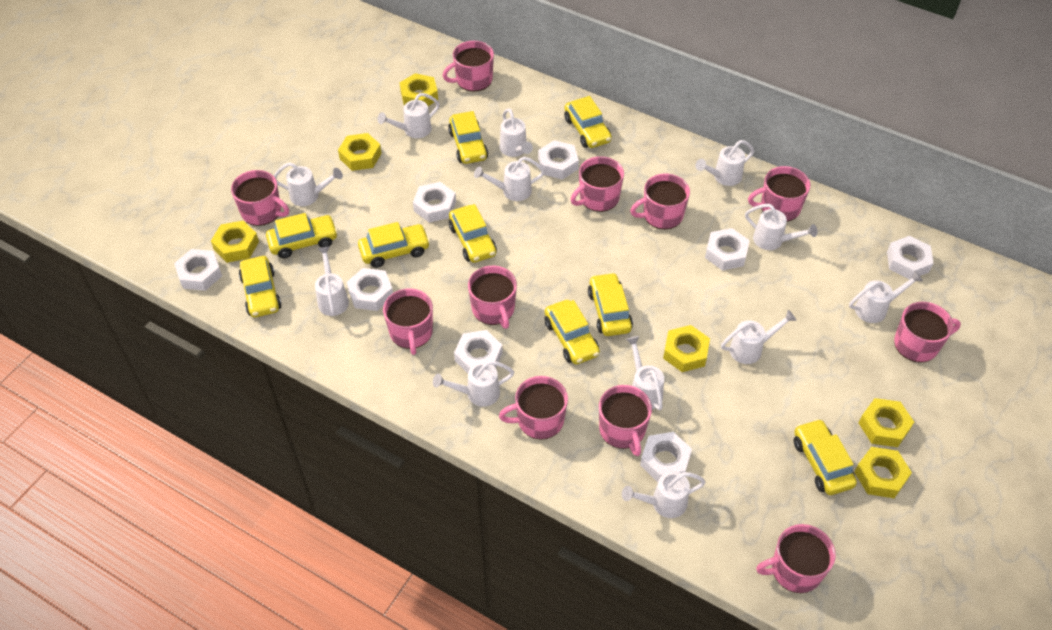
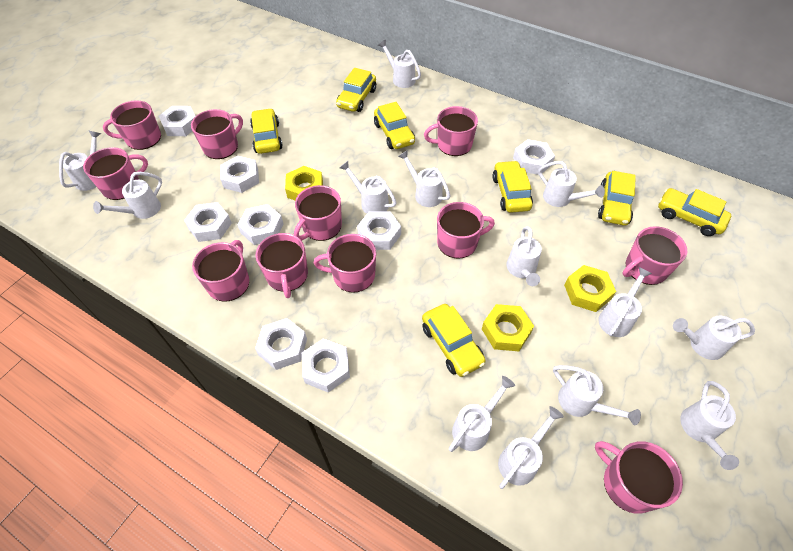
white watering can: [274,162,343,206] [315,246,349,316] [377,93,440,138] [433,360,514,407] [474,157,545,201] [500,108,533,157] [622,471,706,518] [626,336,664,410] [695,140,754,186] [721,310,796,364] [745,204,818,250] [849,271,923,323] = 12 -> [59,130,101,191] [93,172,162,219] [339,161,397,214] [378,40,421,88] [398,150,451,207] [449,376,515,452] [498,406,564,489] [506,226,542,286] [538,161,605,207] [553,365,641,425] [598,267,652,337] [673,315,755,360] [680,381,739,470] = 13
yellow car: [239,256,281,317] [266,213,338,258] [358,222,430,268] [448,111,488,164] [449,204,497,263] [545,300,600,364] [564,96,612,148] [588,272,633,336] [794,419,857,495] = 9 -> [250,108,283,154] [336,68,376,112] [374,102,415,149] [422,304,486,377] [492,160,533,213] [598,171,636,226] [658,188,731,236] = 7
yellow nut: [211,221,259,263] [338,133,382,171] [400,73,438,106] [663,325,710,372] [854,447,912,498] [859,398,914,447] = 6 -> [285,166,323,201] [482,304,534,351] [564,265,616,312] = 3

